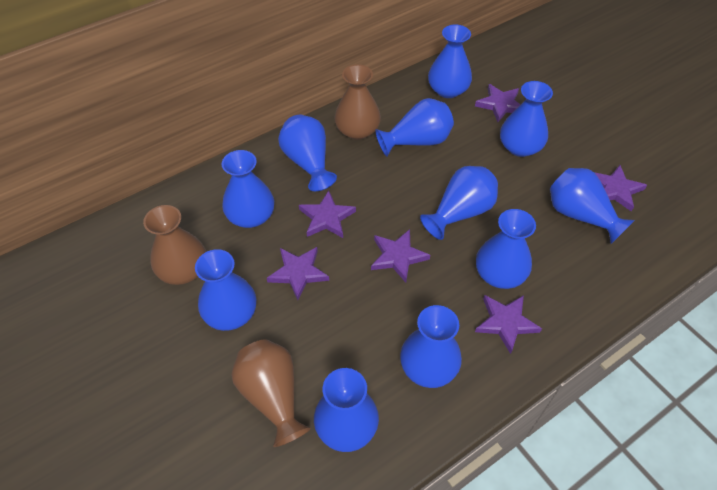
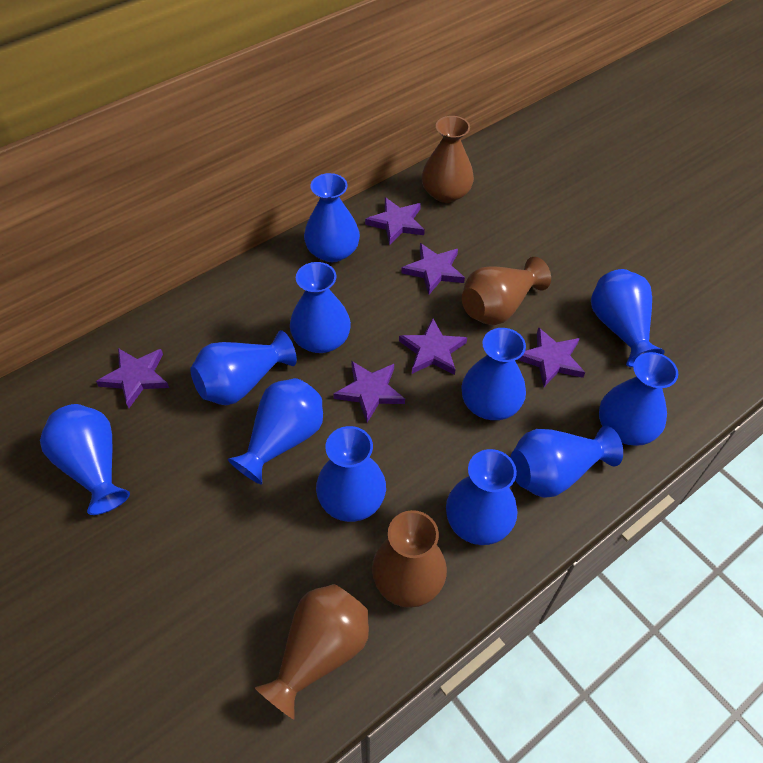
brown vase: [143,205,206,285] [231,339,311,447] [334,64,381,140] = 3 -> [254,584,369,719] [372,510,447,608] [422,116,474,203] [462,257,551,325] = 4

